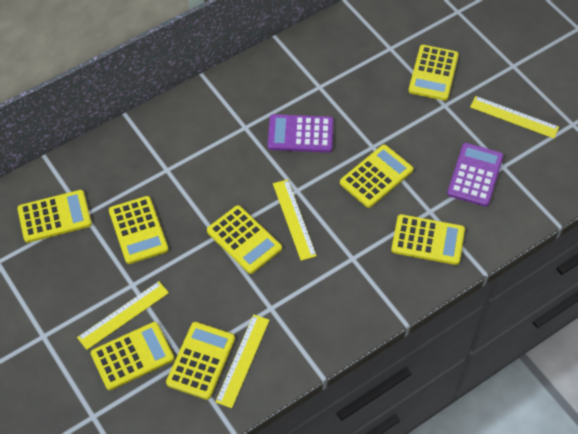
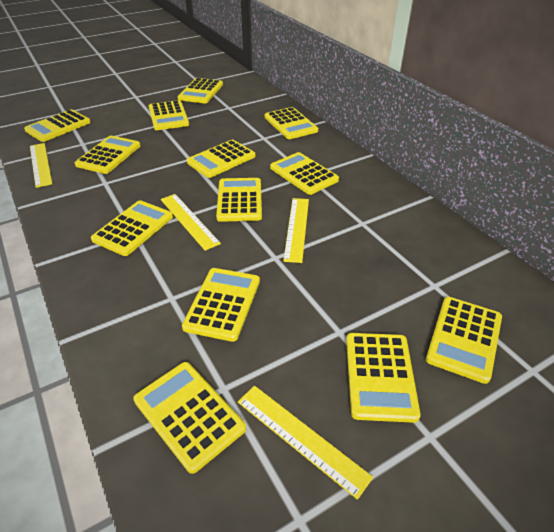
purple calculator: [268,114,334,153] [447,143,504,207] = 2 -> none = 0
yellow calculator: [17,190,92,243] [91,322,174,390] [109,196,168,264] [166,322,235,400] [207,205,282,274] [340,145,413,208] [391,214,465,265] [408,45,459,101] = 8 -> [24,109,91,142] [75,136,141,174] [91,200,173,256] [133,362,246,474] [149,100,189,130] [177,78,223,103] [182,268,260,342] [187,140,256,178] [216,178,262,222] [265,107,318,139] [270,152,339,195] [346,333,421,423] [426,297,502,384] = 13

